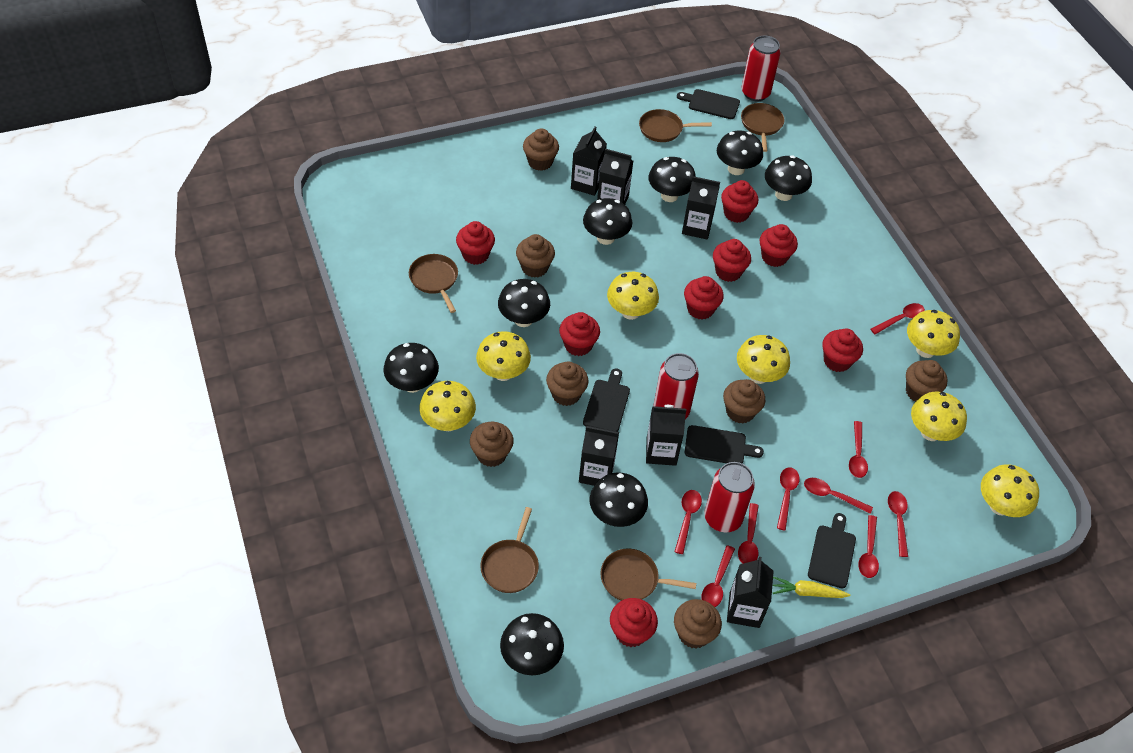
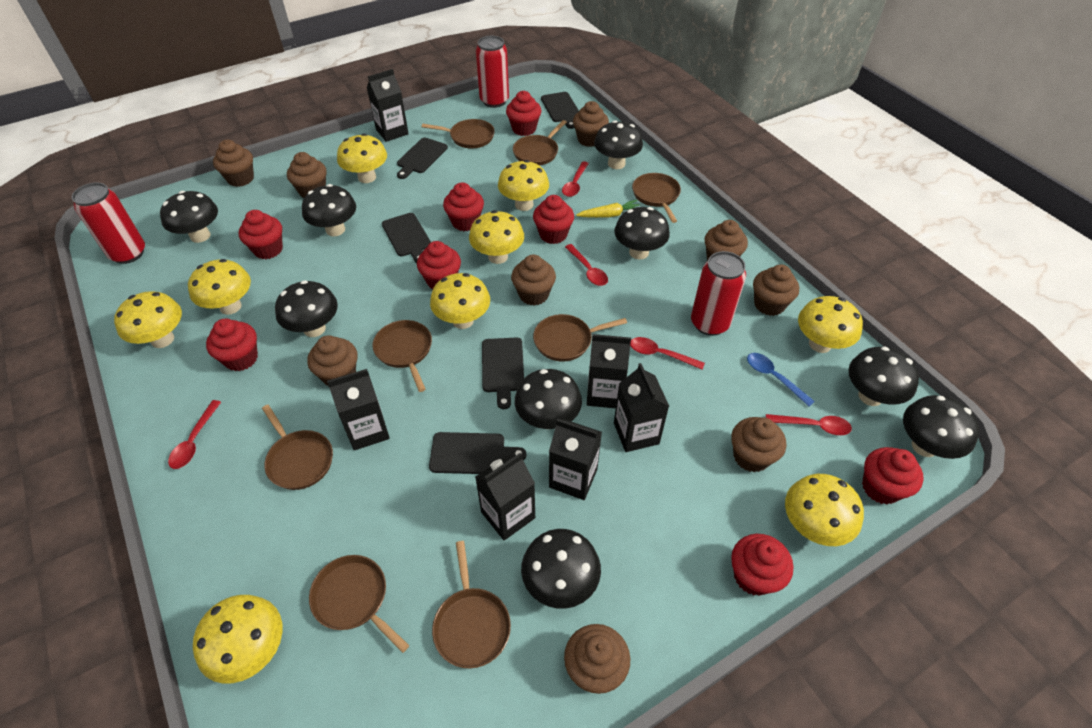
black cutting board: [583,368,630,432] [677,89,740,119] [685,425,764,464] [808,513,856,589] = 4 -> [382,213,431,263] [397,138,448,179] [429,432,526,474] [482,338,524,409] [541,92,579,129] = 5
black mushroom: [383,343,439,393] [498,279,550,327] [500,613,564,675] [583,198,632,245] [590,472,648,527] [648,157,696,202] [717,130,763,175] [765,155,812,201] = 8 -> [160,191,218,243] [275,280,338,337] [302,184,356,236] [515,369,582,429] [521,529,601,609] [594,120,643,169] [614,207,670,259] [848,346,919,406] [903,395,979,459] = 9
blue spoon: none = 0 -> [747,353,815,407] = 1
brown cupcake: [470,422,514,467] [516,234,555,278] [523,128,559,171] [546,361,589,406] [674,599,722,648] [723,379,765,424] [906,360,947,402] = 7 -> [213,140,254,187] [287,152,326,198] [307,335,358,387] [511,254,556,306] [564,624,630,694] [573,101,609,147] [705,220,748,261] [731,417,786,473] [753,265,799,316] = 9
brown pan: [409,254,458,313] [480,507,539,593] [600,549,696,601] [639,109,712,142] [741,103,784,152] = 5 -> [262,405,333,490] [309,555,409,653] [373,320,432,392] [422,119,495,149] [432,541,511,668] [513,120,567,165] [533,314,627,361] [632,173,681,223] = 8
red spoon: [675,490,702,554] [701,545,735,607] [738,503,759,564] [777,467,800,530] [804,478,873,514] [849,421,868,478] [858,515,879,578] [871,303,925,334] [888,491,908,557] = 9 -> [168,400,221,469] [562,161,589,197] [565,244,608,286] [630,337,705,370] [766,414,852,435] = 5
yellow mushroom: [419,381,476,431] [476,331,531,381] [607,272,659,320] [737,335,790,384] [907,310,960,358] [911,391,967,441] [981,464,1039,517] = 7 -> [114,291,182,348] [188,259,251,315] [193,595,282,683] [337,134,387,183] [430,273,490,329] [469,210,524,264] [498,160,549,211] [785,474,864,546] [798,296,863,353] = 9

